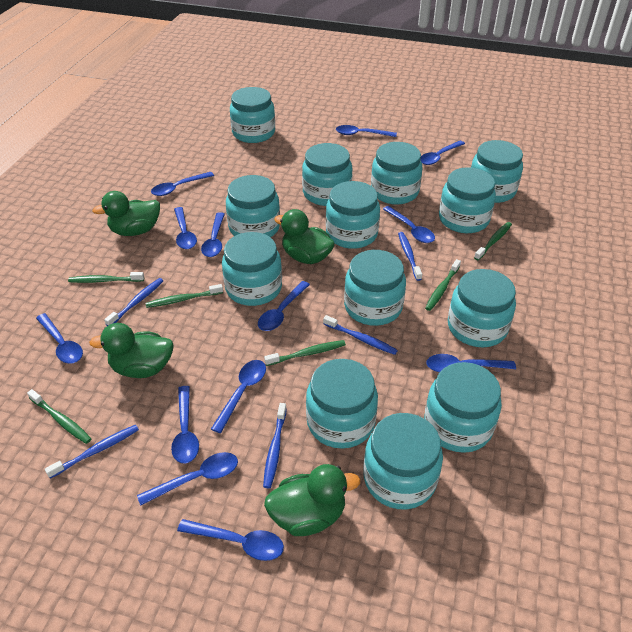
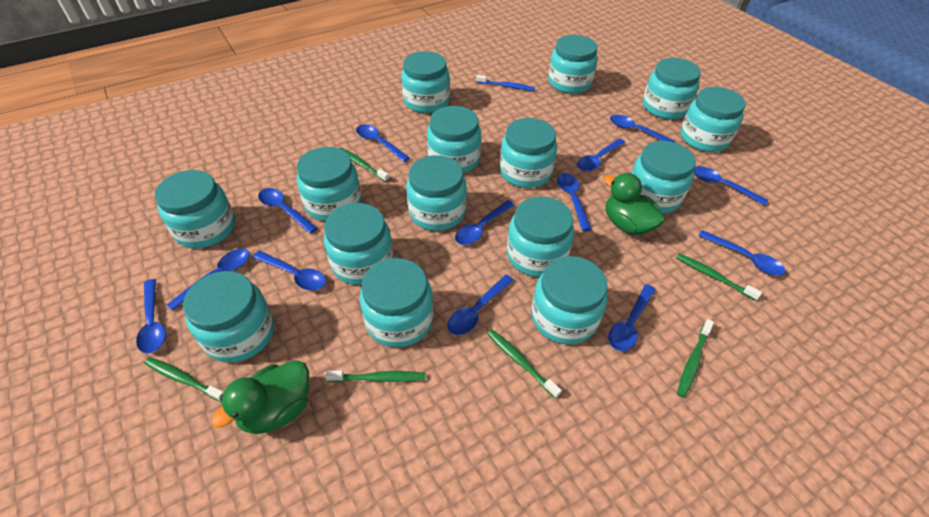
blue toothbrush: [45,425,139,478] [104,278,164,326] [263,403,287,488] [323,315,398,355] [398,232,422,281] = 5 -> [476,75,535,91] = 1
green duck: [89,323,174,378] [92,191,160,236] [264,464,360,536] [274,209,335,264] = 4 -> [211,360,309,434] [604,173,665,235] = 2
turquoise jar: [222,232,282,306] [226,175,280,237] [230,87,275,143] [302,143,352,206] [306,359,378,449] [326,181,380,249] [344,250,406,326] [364,413,443,510] [371,142,423,205] [424,362,502,453] [439,167,496,233] [448,269,516,347] [471,140,523,203] = 13 -> [155,170,235,248] [183,271,274,363] [297,147,361,221] [324,203,393,285] [360,258,433,347] [401,51,450,113] [406,155,467,231] [427,106,481,173] [500,118,557,188] [507,196,574,277] [531,256,608,345] [548,35,598,94] [631,141,696,213] [643,58,701,119] [680,87,746,152] = 15

